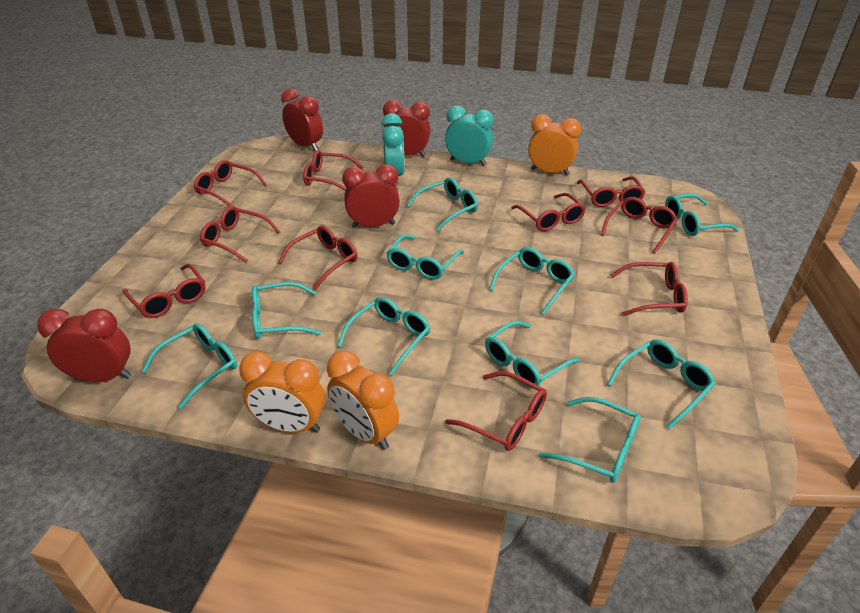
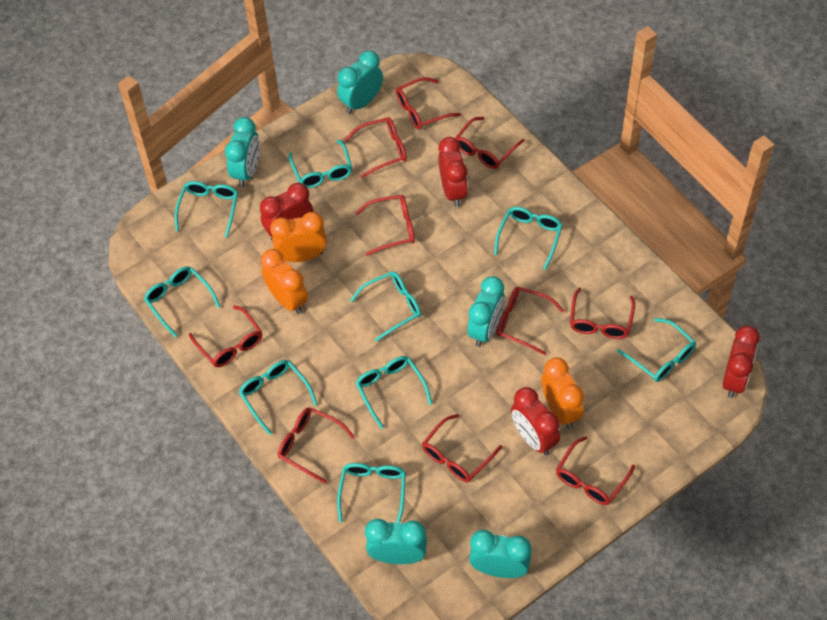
turquoise clock: [381,113,405,184] [445,106,494,166] = 2 -> [225,117,260,187] [337,51,383,114] [365,519,427,564] [467,276,505,347] [469,530,531,578] = 5
turquoise glasses: [141,323,237,409] [252,282,321,339] [338,297,430,375] [386,234,464,280] [407,178,478,230] [485,321,580,388] [489,247,575,315] [539,397,641,483] [607,339,716,429] [665,194,739,236] = 10 -> [144,266,221,337] [175,181,238,238] [239,360,317,435] [289,140,352,188] [337,463,406,523] [350,271,421,342] [356,356,432,429] [494,207,563,270] [617,318,696,382] = 9

